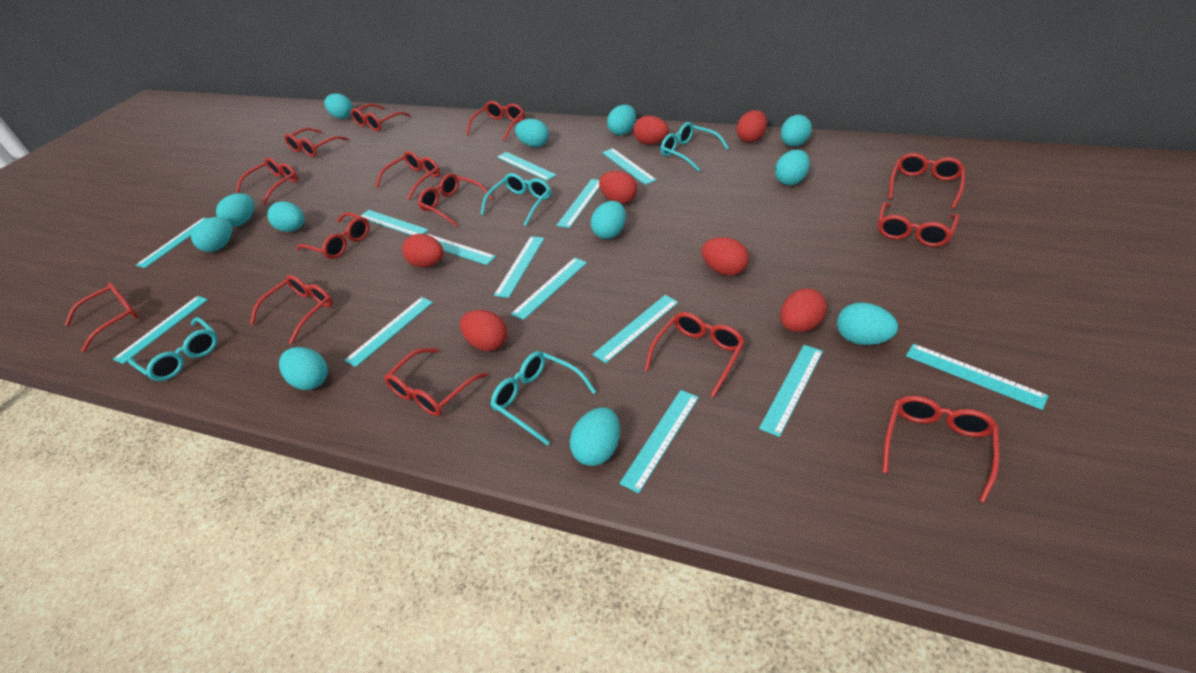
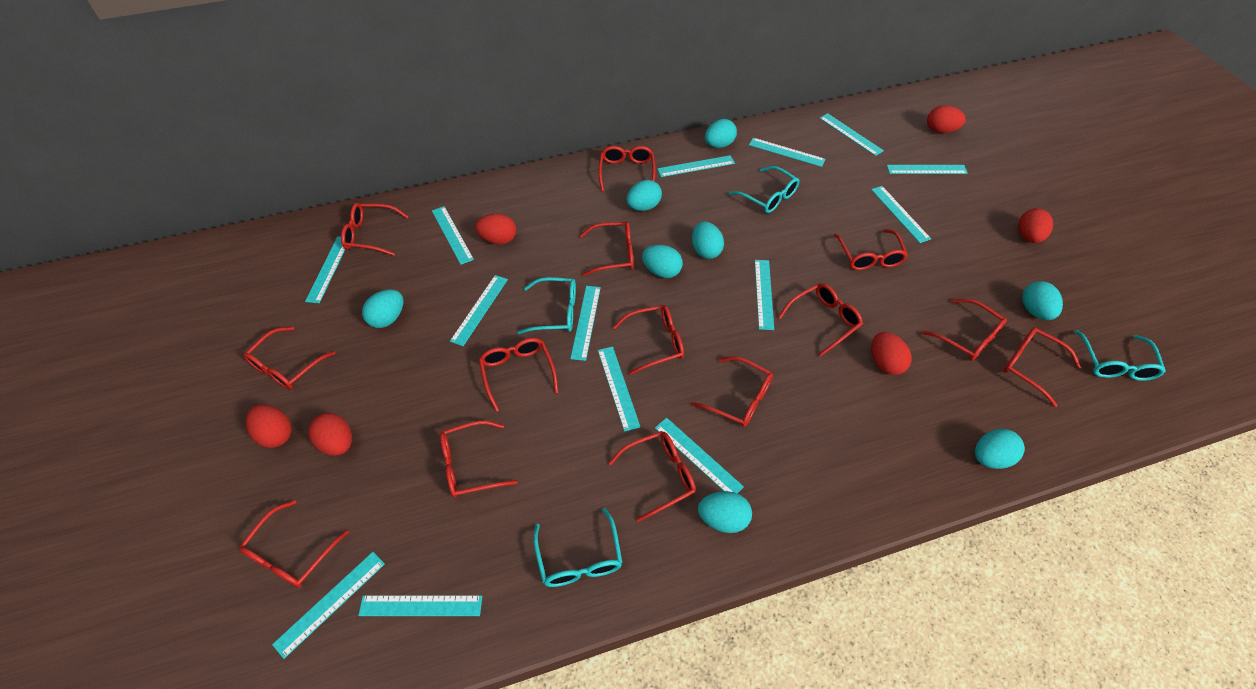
red egg: [402,234,444,268] [460,310,508,351] [599,171,637,204] [633,116,669,145] [701,237,749,276] [736,110,767,143] [780,288,827,332] = 7 -> [246,405,292,448] [308,413,352,456] [475,214,516,245] [871,332,912,375] [927,105,966,133] [1018,208,1053,243] = 6
turquoise egg: [191,217,232,252] [216,193,254,227] [267,201,305,232] [279,347,328,390] [324,93,353,119] [515,119,549,147] [570,407,620,466] [591,201,626,239] [607,105,636,135] [775,150,810,185] [781,115,812,146] [837,303,898,345] = 12 -> [362,290,403,328] [626,180,662,211] [642,245,683,278] [692,221,724,259] [698,491,752,533] [705,119,737,148] [975,429,1025,469] [1022,281,1063,320] = 8

